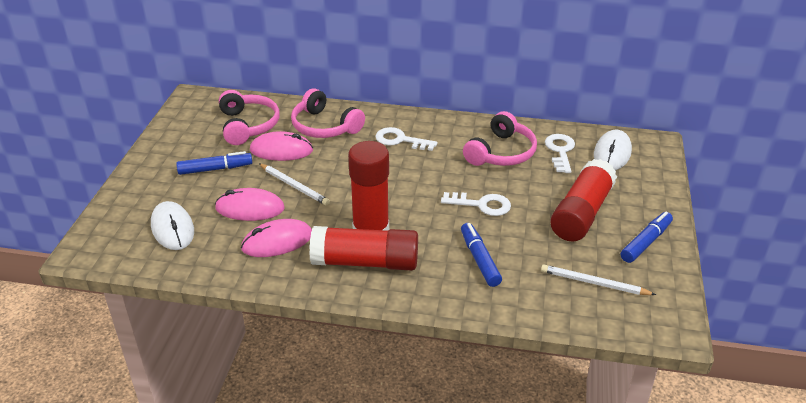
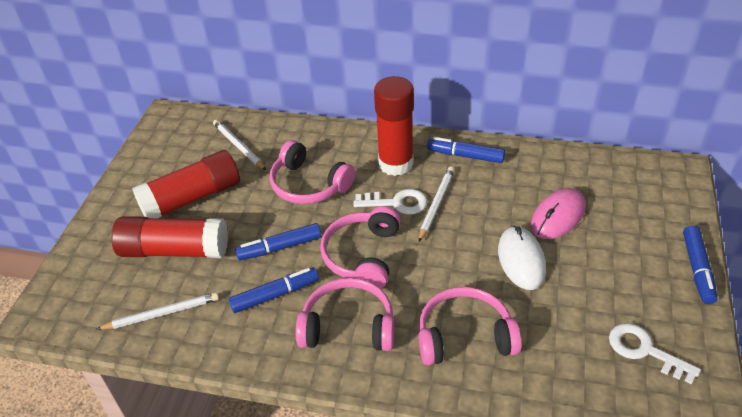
blue marker: [176,151,252,175] [461,223,502,287] [621,212,673,263] = 3 -> [229,267,319,313] [235,223,321,261] [427,137,505,163] [683,226,718,304] = 4
pink headphones: [219,90,280,145] [291,88,365,138] [463,111,537,166] = 3 -> [270,140,355,204] [295,278,395,351] [320,206,401,289] [419,287,522,366] = 4
pink mouse: [215,188,285,221] [241,219,312,257] [250,131,313,161] = 3 -> [531,188,585,239] = 1
white key: [375,127,438,151] [441,192,511,216] [545,134,575,173] = 3 -> [353,189,427,215] [609,323,701,384] = 2
white mouse: [151,201,194,250] [594,129,632,170] = 2 -> [498,226,546,290] = 1
white pencil: [259,163,330,206] [541,264,656,295] = 2 -> [96,292,219,330] [213,119,266,170] [419,167,455,242] = 3

